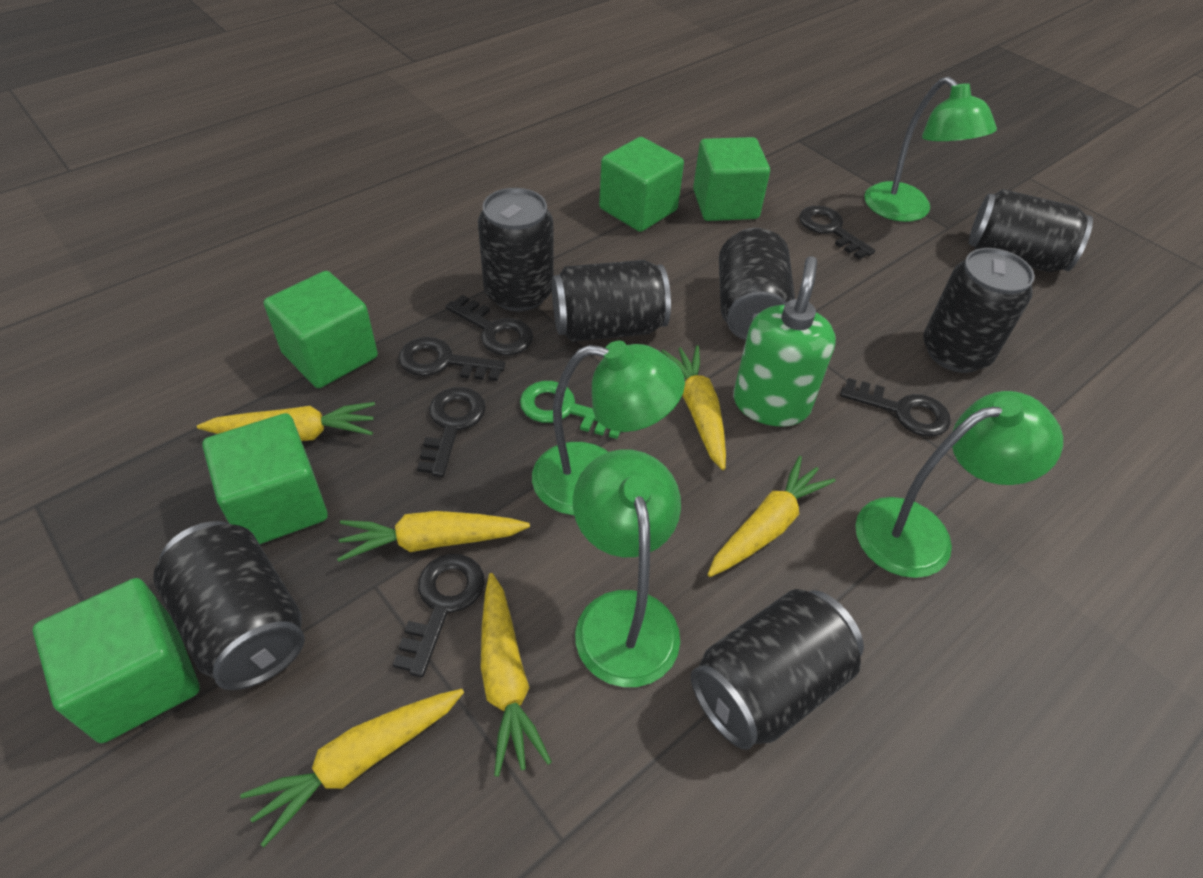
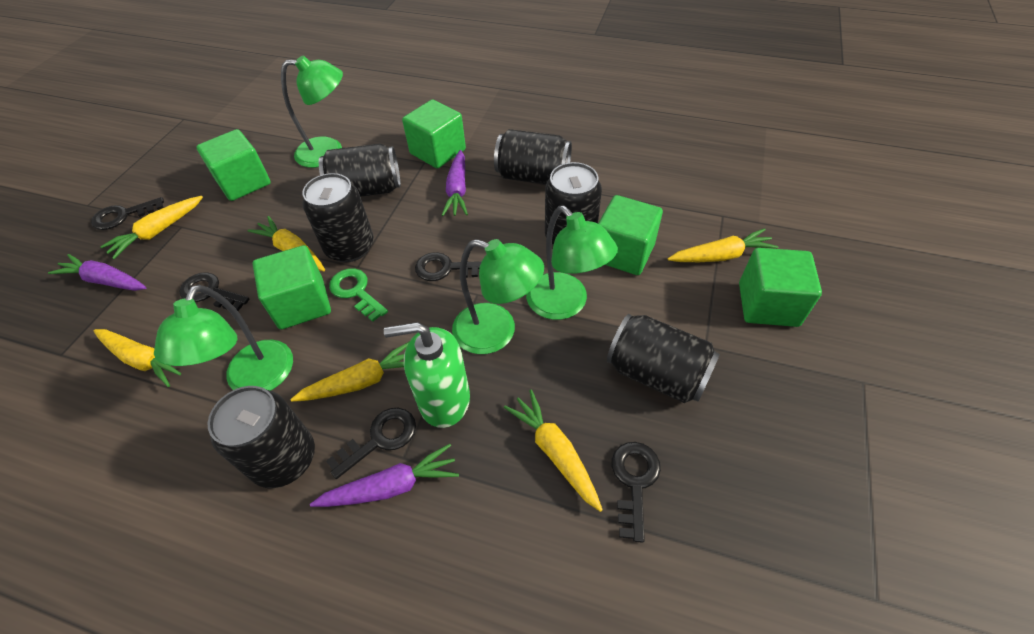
black can: [153,521,305,690] [478,188,554,312] [552,260,671,342] [691,589,864,750] [719,228,795,340] [923,248,1035,373] [969,189,1093,272] = 7 -> [207,386,315,488] [302,173,374,262] [319,143,401,197] [494,129,572,184] [545,162,602,245] [607,314,720,403] = 6
black key: [393,554,484,678] [399,337,505,381] [417,387,486,477] [445,295,533,356] [799,206,875,259] [840,378,951,437] = 6 -> [91,197,164,230] [179,272,250,311] [326,408,416,479] [415,252,482,281] [611,442,661,543] = 5
purple carrot: none = 0 -> [48,254,146,291] [310,444,459,507] [442,150,468,216] = 3

